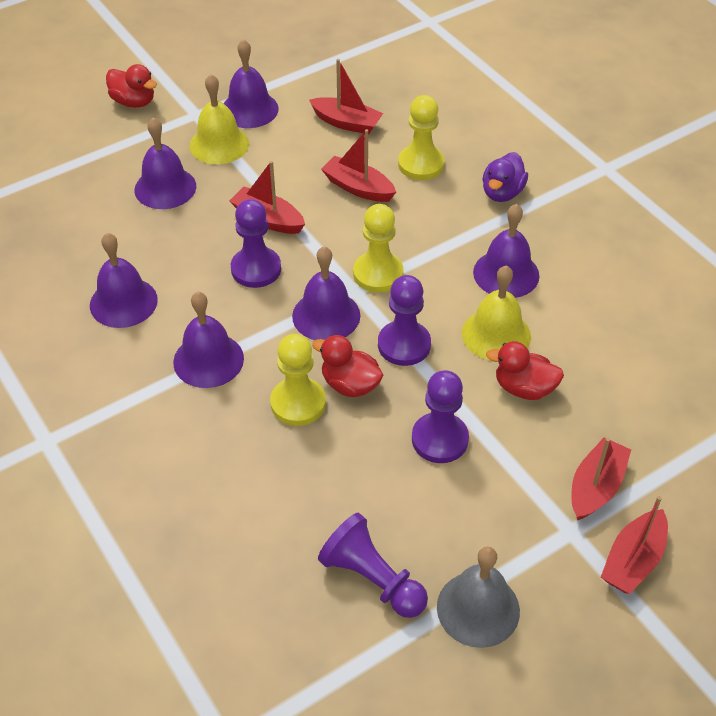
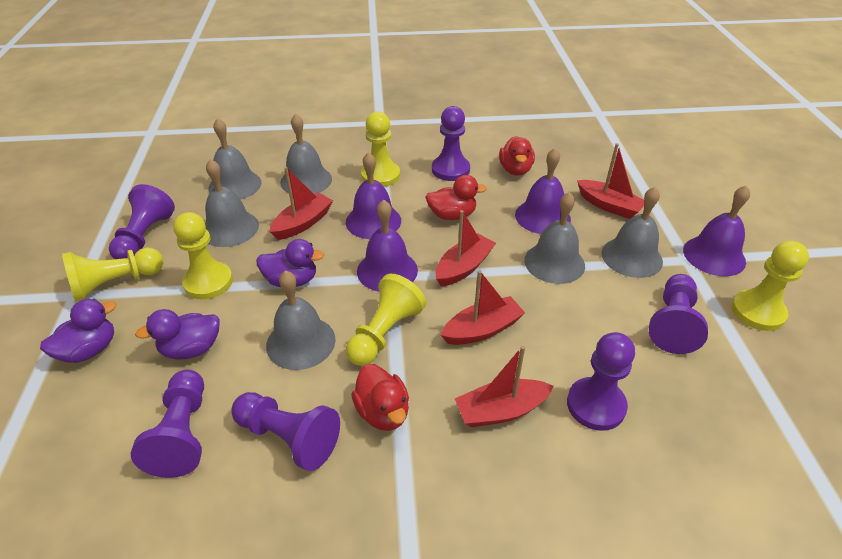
grey bell: [437,547,520,648] = 1 -> [205,159,259,247] [209,118,262,200] [266,270,336,370] [280,113,332,195] [524,192,585,284] [601,187,663,278] = 6
purple bell: [90,233,158,328] [135,117,196,209] [173,292,244,388] [224,39,279,128] [292,246,360,340] [473,204,539,298] = 6 -> [346,152,401,239] [357,199,418,292] [515,148,571,234] [683,185,750,276] = 4
purple duck: [482,152,528,202] = 1 -> [40,299,117,363] [135,309,220,359] [256,239,324,287] = 3
purple pawn: [231,199,281,288] [318,513,428,618] [378,275,431,366] [412,370,469,463] = 4 -> [109,184,175,259] [131,370,204,478] [231,392,340,471] [432,106,470,181] [567,332,635,431] [649,274,708,354] = 6
yellow bell: [189,74,249,164] [462,266,531,361] = 2 -> none = 0
yellow pawn: [270,334,326,426] [353,204,404,293] [398,95,445,180] = 3 -> [62,248,163,302] [173,212,233,300] [346,274,426,366] [361,112,400,187] [732,241,809,331] = 5

